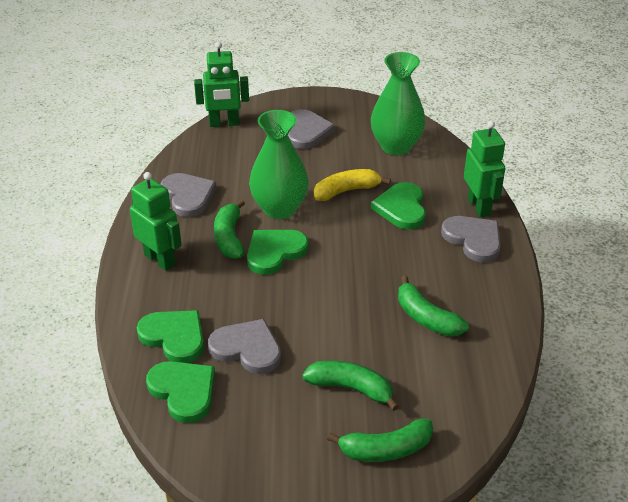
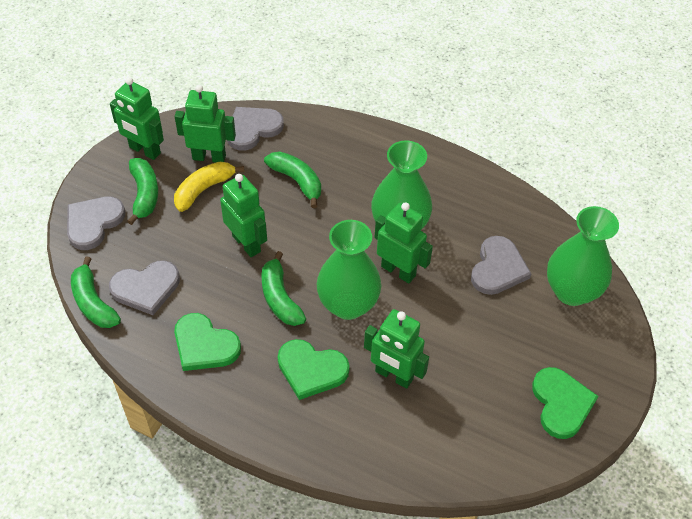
green heart: [137,310,204,363] [146,361,215,423] [247,230,309,275] [371,182,426,229] = 4 -> [174,313,241,371] [278,339,350,400] [532,367,598,439] = 3
green robot: [130,172,182,271] [194,42,249,127] [464,121,505,217] = 3 -> [110,77,164,160] [175,85,236,163] [220,174,267,257] [364,309,429,389] [374,202,433,283] = 5
green vase: [249,110,309,219] [371,52,426,155] = 2 -> [317,220,382,320] [371,140,432,229] [547,206,619,306] = 3

